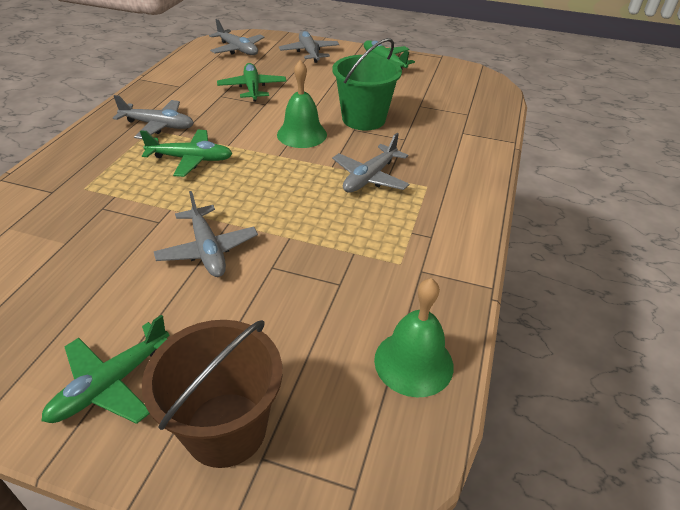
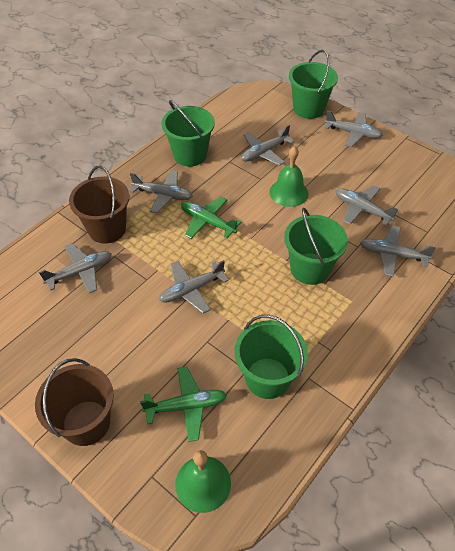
brown bucket: [142,320,282,468] = 1 -> [35,358,114,446] [69,166,129,243] = 2
green bucket: [332,38,402,131] = 1 -> [162,100,215,167] [234,315,308,399] [284,208,348,285] [289,50,338,119] = 4
green plane: [41,315,169,424] [140,130,233,177] [217,63,287,101] [364,40,415,69] = 4 -> [140,366,227,442] [181,197,241,239] = 2
grey plane: [113,95,194,139] [154,191,258,277] [209,19,264,55] [279,31,339,63] [332,133,409,193] = 5 -> [39,243,111,293] [130,170,193,213] [159,260,229,314] [241,125,294,166] [325,111,383,147] [336,185,398,226] [360,225,436,277] = 7

